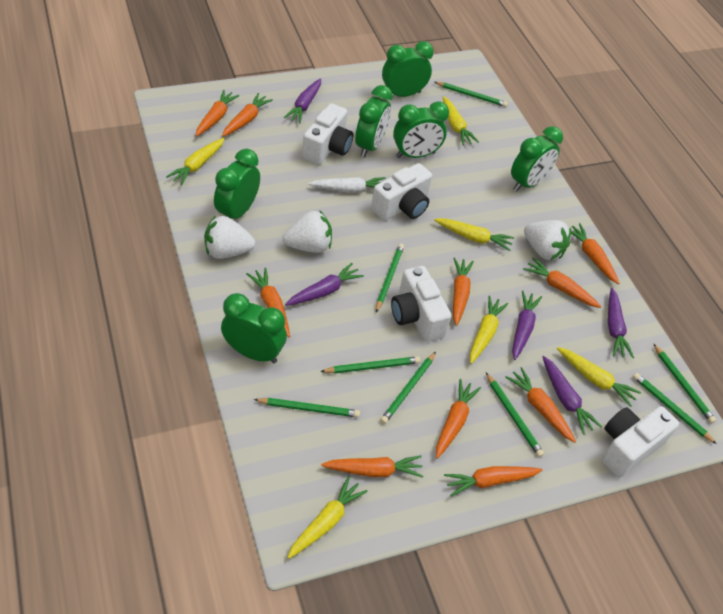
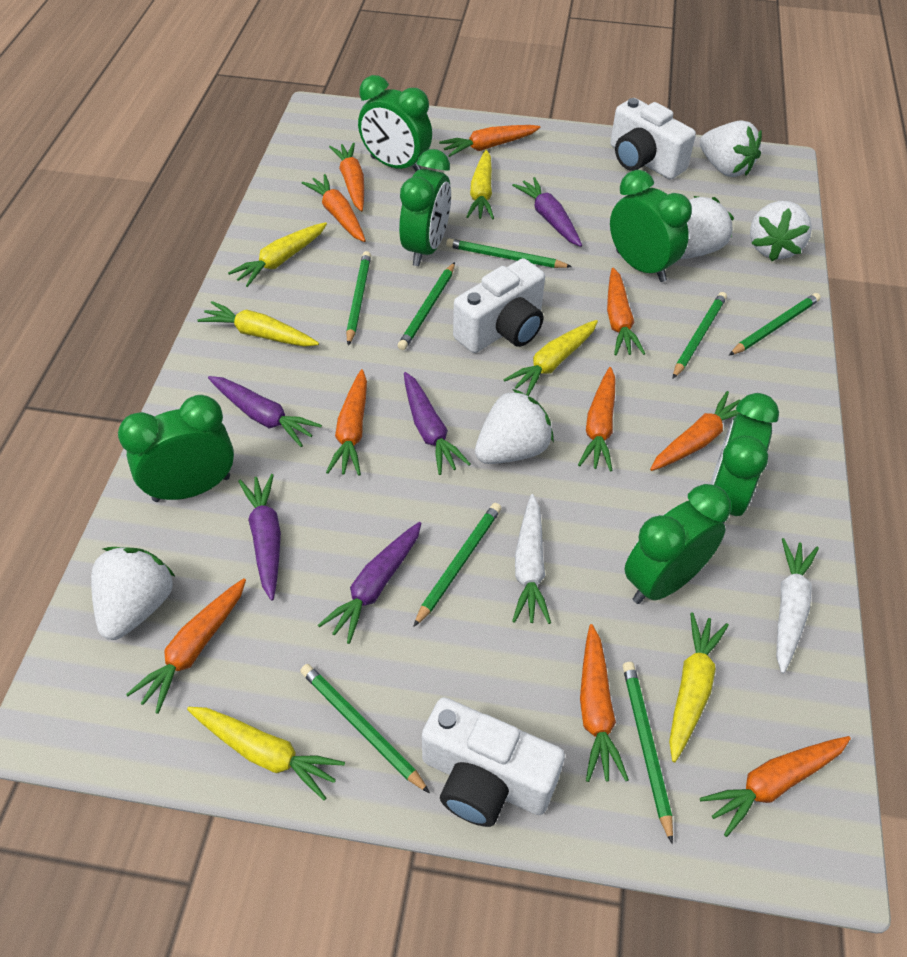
white camera: [302,103,354,165] [371,163,432,221] [391,266,452,342] [602,406,679,478] = 4 -> [422,697,565,827] [453,258,545,353] [610,98,696,179] = 3
white carrot: [308,177,386,193] = 1 -> [512,494,551,624] [776,538,819,674] = 2
white strawberry: [204,215,255,259] [283,211,332,253] [524,220,571,260] = 3 -> [91,547,175,640] [475,389,554,464] [680,196,734,259] [700,120,762,177] [750,201,812,261] = 5

